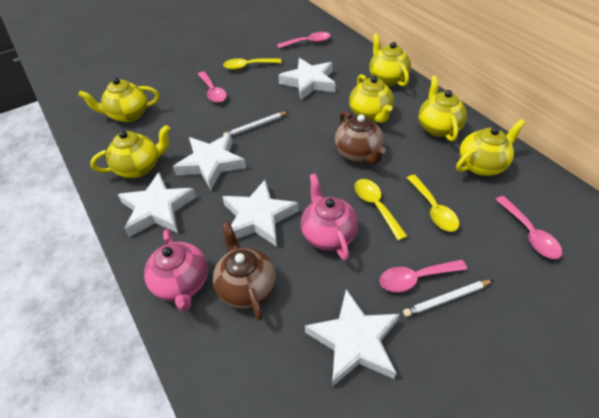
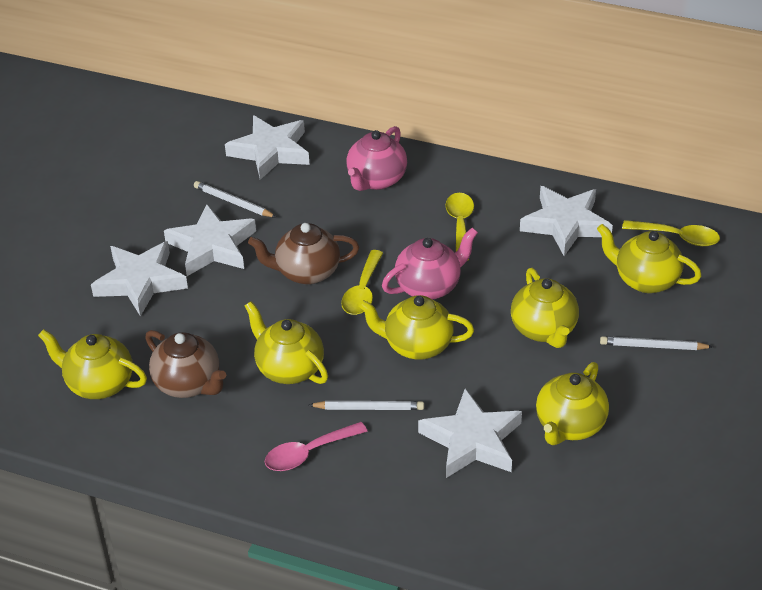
pink spoon: [198,71,227,103] [277,32,331,48] [379,260,467,292] [495,196,562,259] = 4 -> [265,422,368,471] = 1
white pencil: [223,112,288,136] [403,280,493,317] = 2 -> [194,181,276,217] [309,401,424,410] [600,336,713,350] = 3

